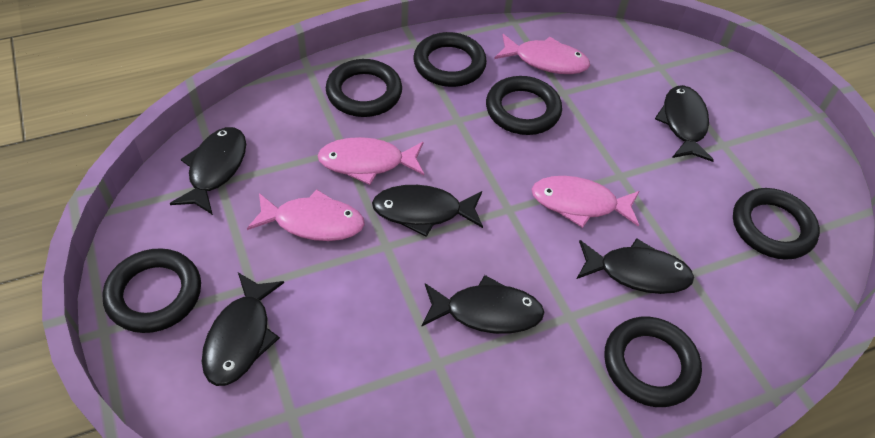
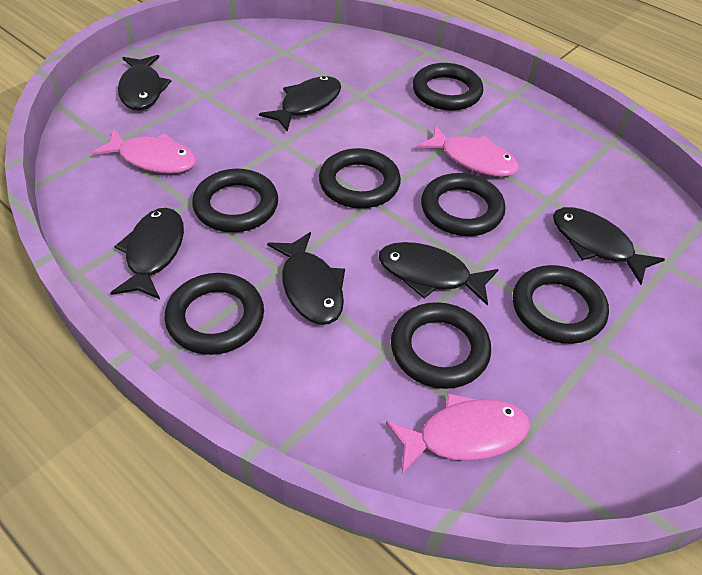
black ring: [102,248,201,333] [326,59,402,117] [414,32,487,87] [486,76,562,135] [604,317,702,407] [733,188,820,260] = 6 -> [164,273,264,355] [192,169,278,232] [319,148,401,208] [391,302,491,389] [413,63,483,111] [421,173,506,236] [513,265,609,344] = 7
pink fish: [247,190,365,241] [317,137,424,185] [494,34,590,74] [531,176,639,228] = 4 -> [91,129,197,174] [386,393,530,474] [417,125,519,177] = 3

